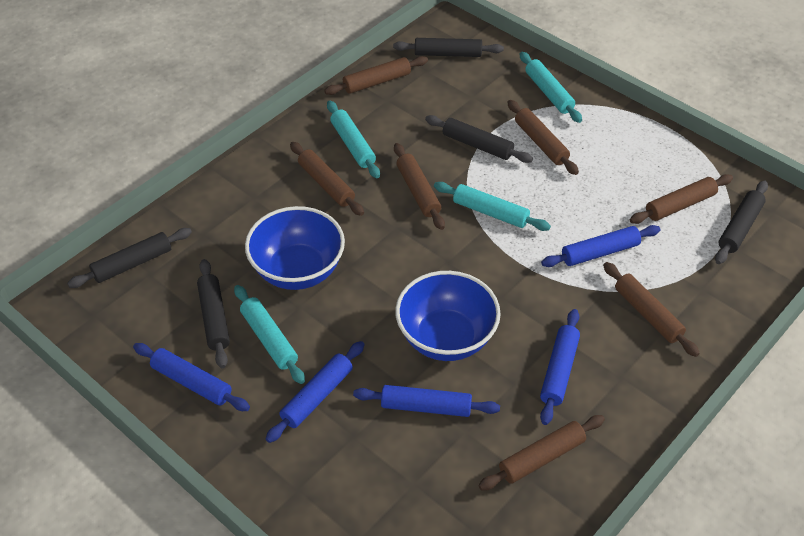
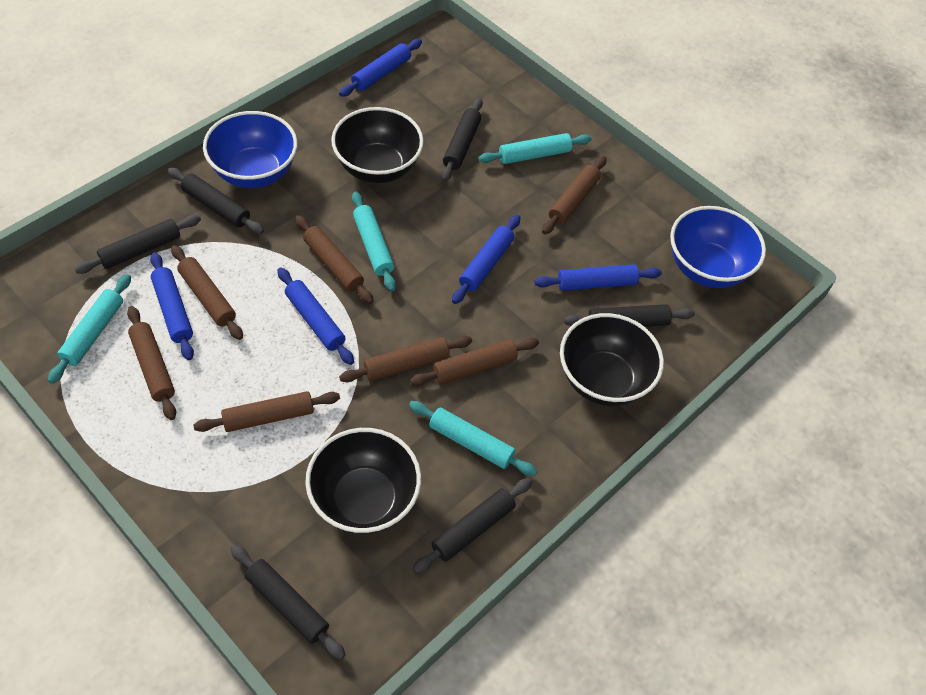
black bowl: none = 0 -> [305,428,421,534] [331,107,424,183] [560,313,664,406] = 3
black rolling pin: [67,228,192,288] [197,259,230,368] [393,38,504,57] [425,115,533,163] [715,181,768,264] = 5 -> [75,215,201,274] [168,168,264,234] [231,545,346,660] [413,478,532,574] [441,98,483,182] [564,304,695,327] = 6

